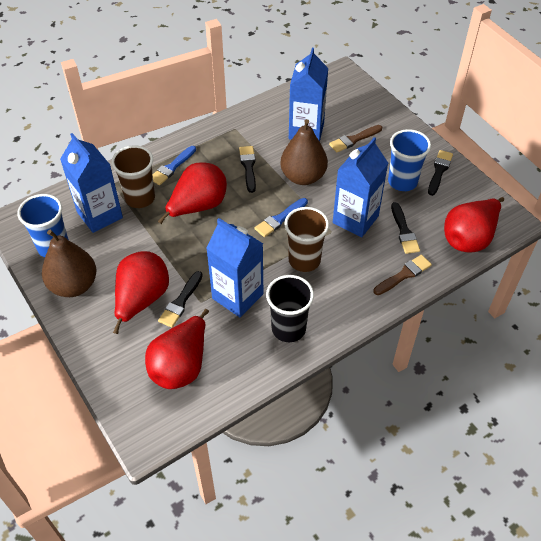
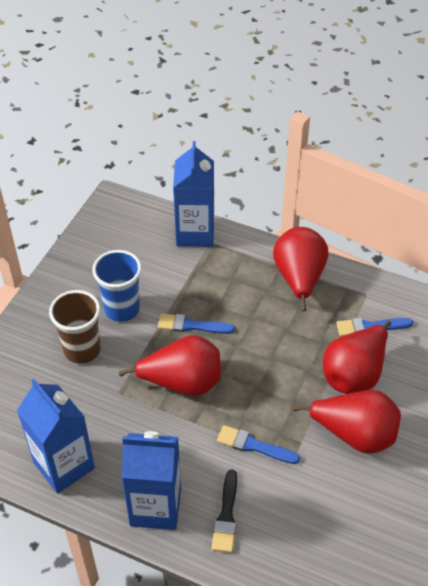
black brush: [158,271,203,328] [239,146,256,193] [391,202,420,254] [428,150,453,196] = 4 -> [212,469,237,553] = 1
black cup: [266,275,314,342] = 1 -> none = 0
blue brush: [152,146,196,185] [255,198,308,237] = 2 -> [158,313,235,334] [217,425,300,464] [336,318,413,337] = 3
blue carton: [60,133,123,233] [206,218,263,317] [289,48,328,141] [333,137,388,237] = 4 -> [17,379,95,494] [121,431,181,530] [173,141,214,247] = 3
blue cup: [17,194,69,258] [388,129,431,191] = 2 -> [92,250,141,322] = 1
brown brush: [329,125,382,152] [373,255,432,295] = 2 -> none = 0
brown cup: [111,145,155,208] [284,207,329,272] = 2 -> [49,290,101,364] = 1
brown pear: [42,230,97,297] [280,119,328,185] = 2 -> none = 0

